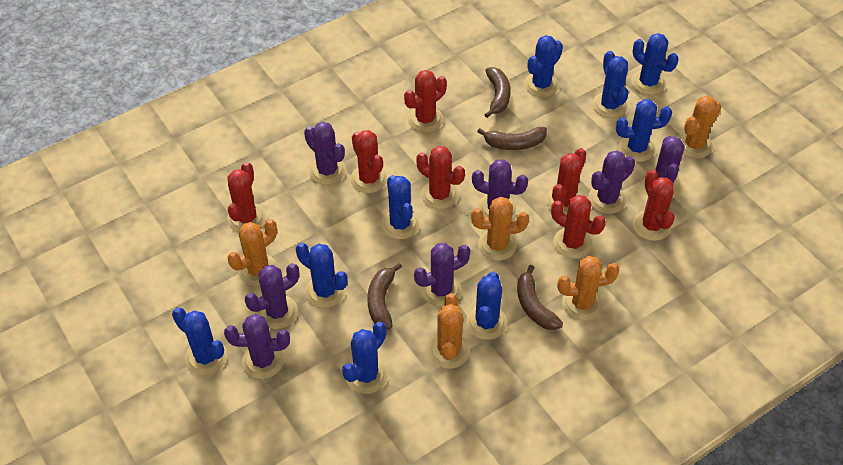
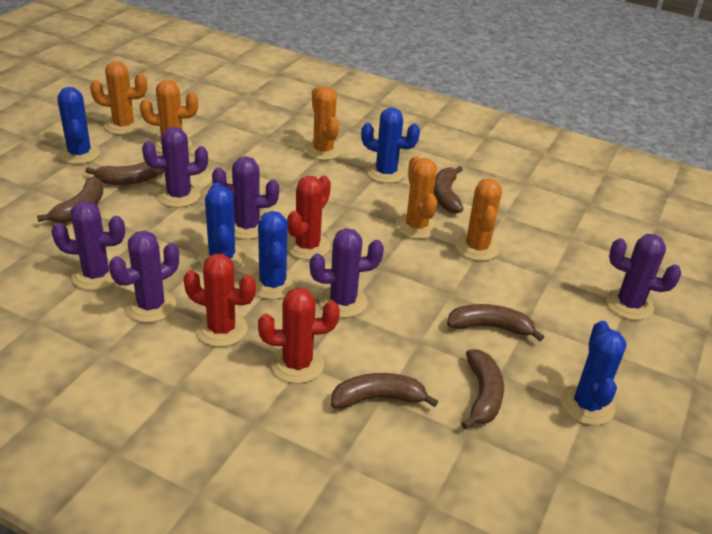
blue cactus: [172,307,227,375] [296,243,348,308] [342,322,388,394] [381,175,420,239] [466,272,507,340] [524,35,563,97] [592,51,628,118] [616,99,672,162] [631,33,679,95] = 9 -> [57,87,100,164] [199,183,246,269] [251,211,297,299] [361,108,420,183] [561,321,627,425] = 5
brown banana: [367,263,402,329] [477,127,547,150] [484,67,511,118] [517,265,563,330] = 4 -> [37,176,103,223] [85,162,165,185] [331,373,438,409] [434,166,464,214] [447,304,544,341] [461,349,504,429] = 6
purple cactus: [224,314,290,379] [245,263,299,329] [304,122,346,185] [414,243,470,307] [472,159,528,217] [588,150,635,214] [643,136,685,198] = 7 -> [51,201,125,290] [109,231,179,323] [142,127,208,207] [212,156,279,239] [310,228,384,318] [606,234,681,320] = 6
red cactus: [227,162,266,232] [350,130,388,193] [404,70,447,132] [416,146,465,209] [546,148,586,215] [551,195,606,259] [633,170,675,241] = 7 -> [183,254,256,347] [258,287,340,383] [287,176,331,260] = 3

